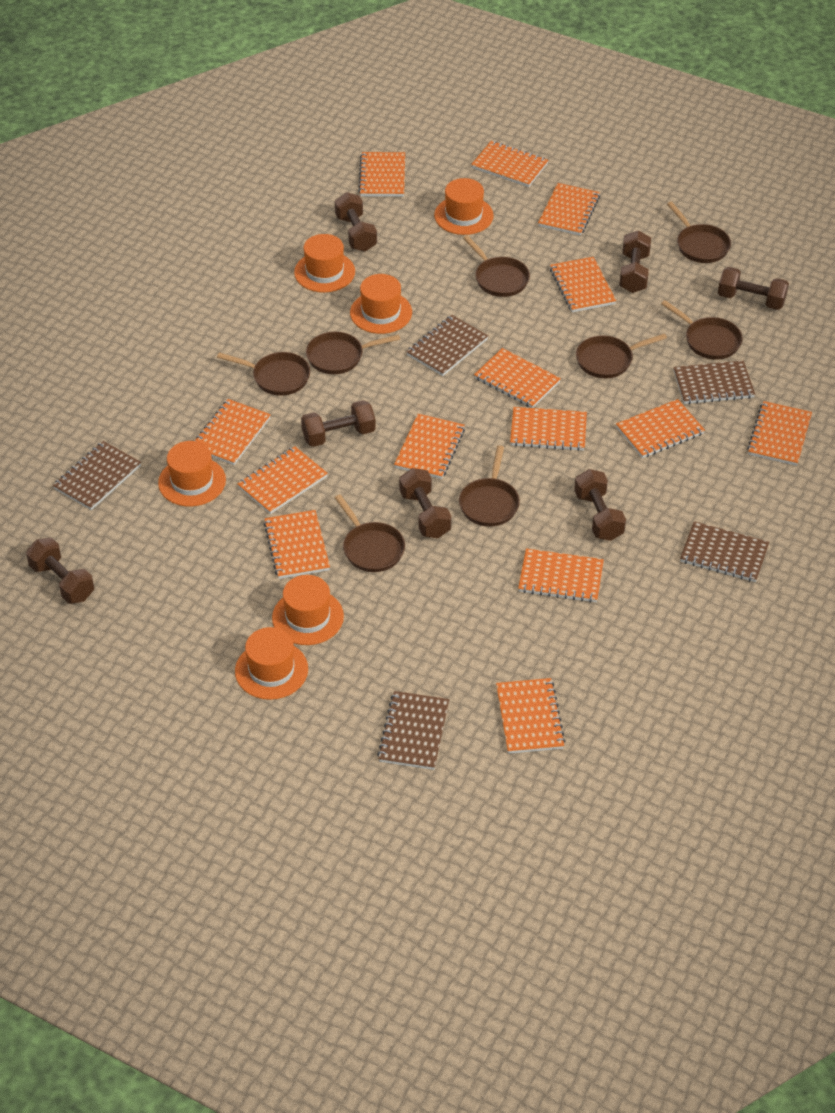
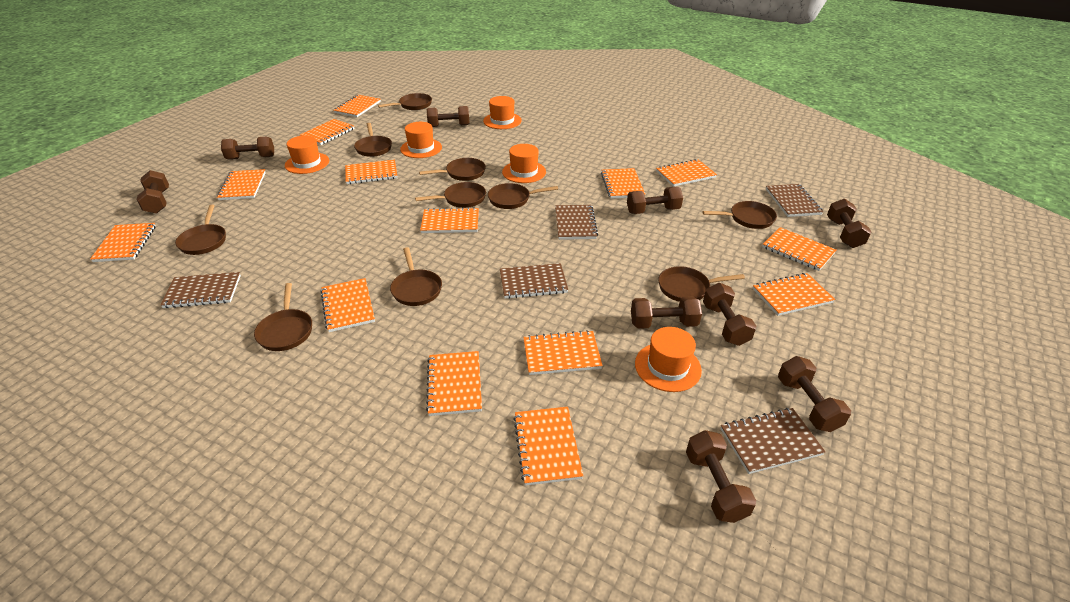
brown dumbbell: [26,538,94,604] [301,400,376,447] [335,192,377,252] [399,468,451,538] [574,469,626,541] [619,230,651,293] [718,267,789,310] = 7 -> [137,170,169,214] [221,137,274,160] [427,106,470,127] [627,187,683,214] [631,296,702,329] [686,430,756,523] [703,283,756,346] [778,356,851,432] [827,199,871,248] = 9
brown pan: [217,352,310,396] [306,332,400,374] [335,494,405,572] [459,445,520,527] [463,235,530,297] [576,333,667,378] [661,300,743,359] [667,202,731,263] = 8 -> [175,205,226,255] [254,283,312,351] [354,123,392,157] [378,93,432,110] [390,247,442,306] [415,182,486,208] [419,158,486,181] [488,183,558,209] [658,266,745,302] [703,201,777,229] = 10
orange hat: [158,441,226,507] [235,627,308,700] [272,575,344,645] [294,234,355,293] [350,274,412,334] [434,178,494,235] = 6 -> [285,135,329,174] [400,122,442,158] [483,96,522,129] [502,144,546,183] [635,327,702,392] = 5

